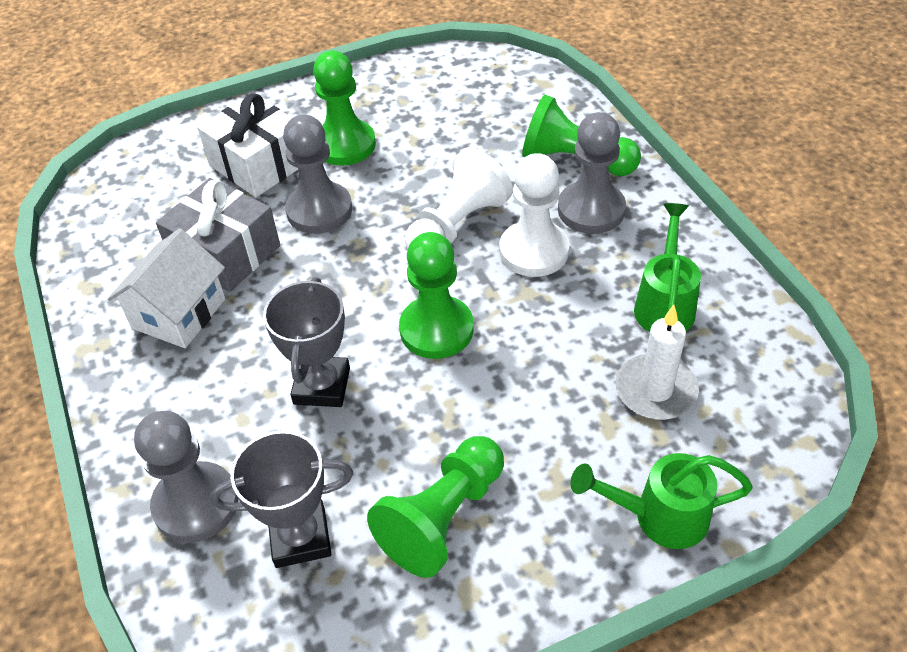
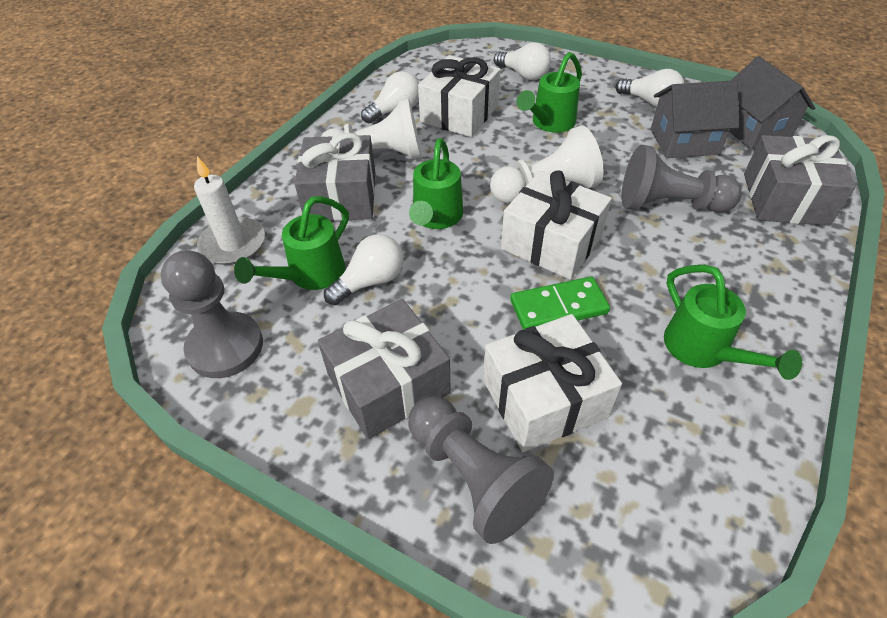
green domino: none = 0 -> [510,277,610,330] = 1
green pawn: [313,51,376,166] [367,436,504,578] [399,232,474,359] [522,95,641,176] = 4 -> none = 0
green watering can: [571,453,753,549] [634,203,701,332] = 2 -> [234,196,349,290] [409,138,463,229] [516,52,582,133] [664,265,802,380] = 4
grey gift: [156,178,280,292] = 1 -> [294,133,376,221] [318,299,451,439] [744,135,856,226] = 3
grey house: none = 0 -> [651,80,739,158] [730,56,815,150] = 2
grey trophy: [210,431,353,568] [263,277,350,407] = 2 -> none = 0
white gift: [198,94,298,197] = 1 -> [418,55,501,137] [483,314,622,452] [501,170,612,280] = 3
white house: [108,228,225,348] = 1 -> none = 0
white light bulb: none = 0 -> [324,234,403,305] [361,71,419,123] [494,42,551,80] [615,69,684,107] = 4

